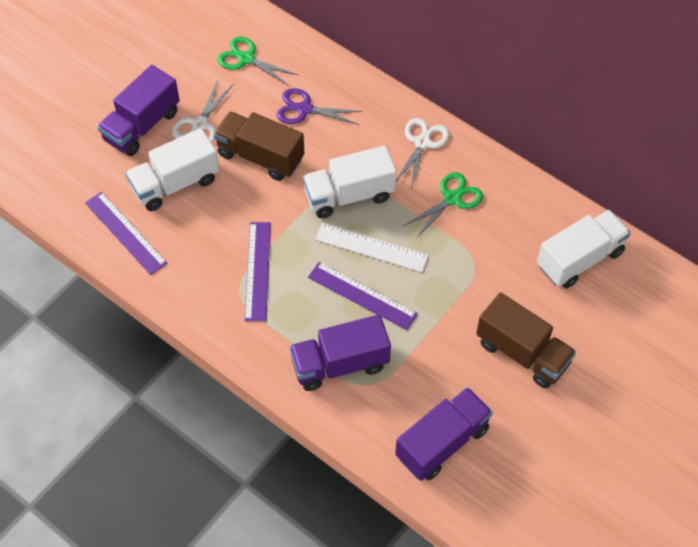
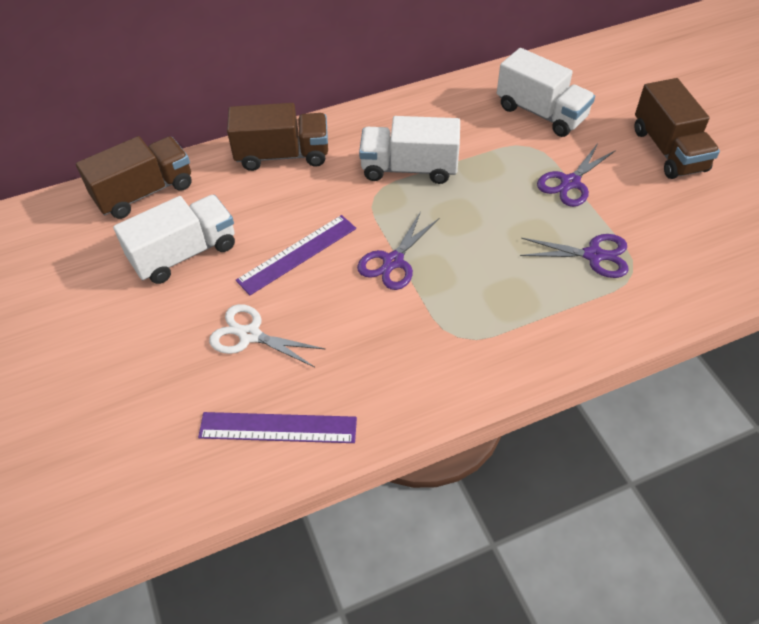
brown truck: [214,111,305,181] [476,292,576,388] = 2 -> [76,136,192,219] [227,103,328,171] [634,78,720,179] = 3
green scissors: [217,36,298,86] [403,172,483,238] = 2 -> none = 0
purple ruler: [85,192,167,275] [244,222,271,321] [308,262,418,330] = 3 -> [198,412,357,443] [236,215,356,295] = 2
purple scissors: [276,88,363,125] = 1 -> [357,211,439,290] [520,234,629,278] [537,143,616,207] = 3
purple truck: [97,65,180,156] [289,315,391,391] [395,387,493,481] = 3 -> none = 0
white ruler: [315,223,429,272] = 1 -> none = 0
white scissors: [172,80,233,143] [396,118,449,189] = 2 -> [209,304,325,367] = 1

